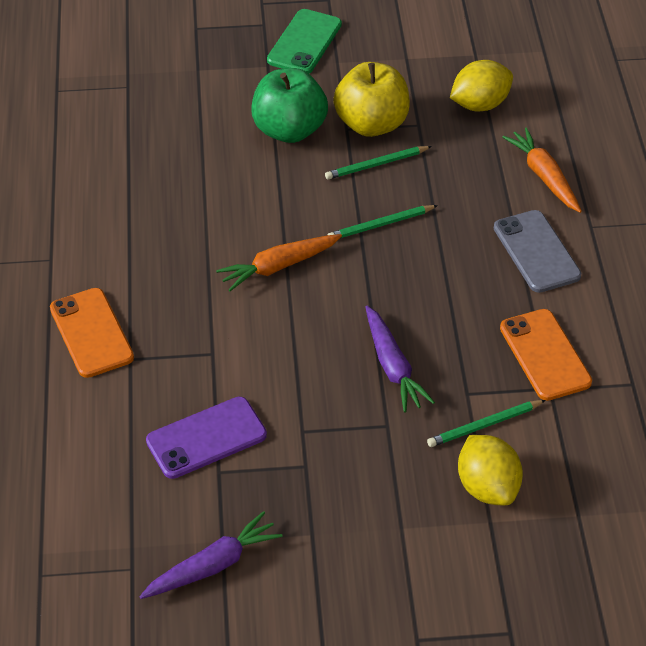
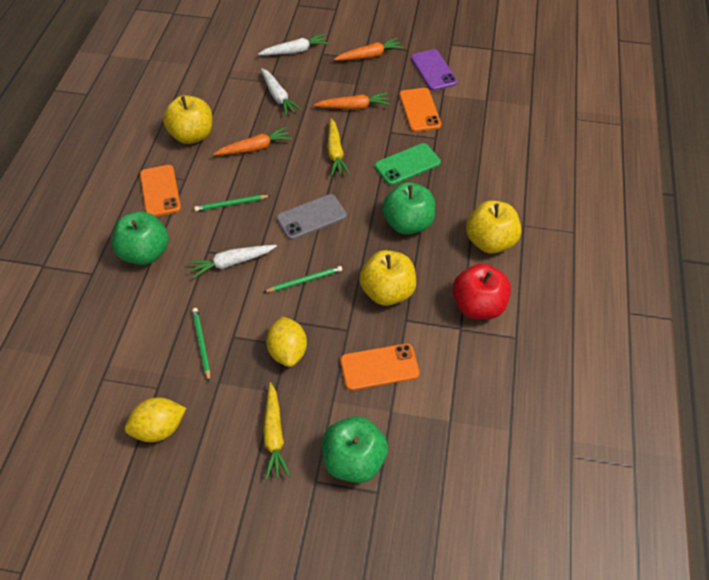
green apple: [251,68,328,143] = 1 -> [112,211,169,265] [322,416,388,483] [382,182,435,234] = 3
orange carrot: [216,234,342,291] [502,128,582,213] = 2 -> [213,127,292,155] [314,93,390,110] [334,38,404,60] = 3
orange phone: [50,288,134,378] [500,309,592,401] = 2 -> [140,165,181,217] [340,343,420,391] [399,88,441,132] = 3
purple carrot: [139,511,283,599] [365,305,435,413] = 2 -> none = 0
red apple: none = 0 -> [452,264,511,319] = 1
white carrot: none = 0 -> [188,245,277,279] [258,34,329,55] [261,68,302,116] = 3
yellow apple: [333,62,410,137] = 1 -> [163,95,212,144] [359,250,416,306] [466,200,521,254] = 3
yellow carrot: none = 0 -> [263,382,290,480] [327,118,350,176] = 2

